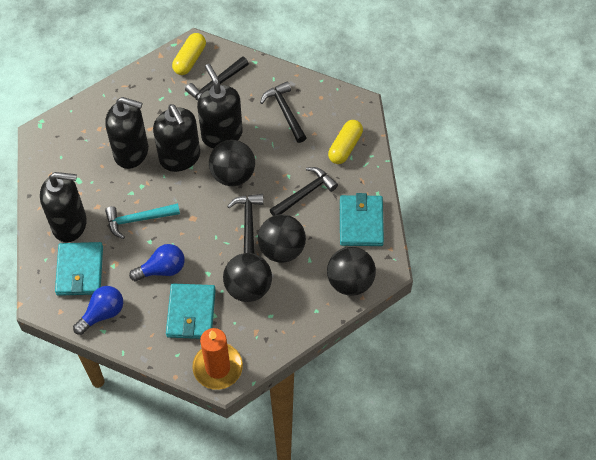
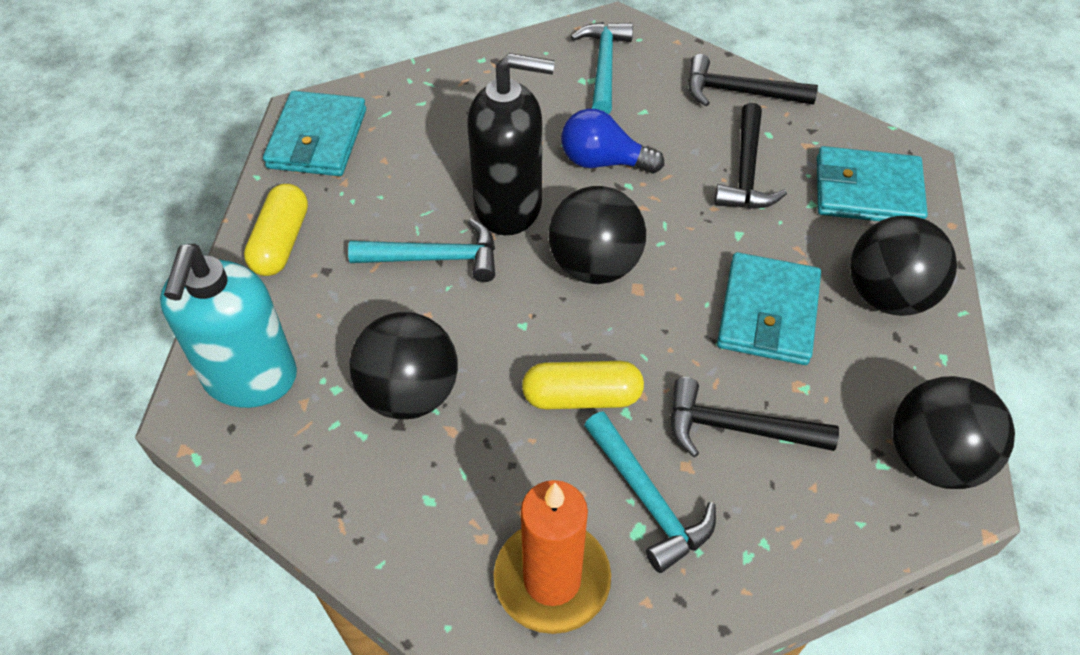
black hammer: [185,56,249,101] [227,194,264,254] [260,82,307,143] [270,167,338,216] = 4 -> [671,377,839,457] [688,54,818,106] [714,103,787,209] = 3
black soap dispenser: [40,172,87,242] [105,97,148,169] [153,104,200,172] [197,64,243,148] = 4 -> [467,53,555,235] = 1
blue light bulb: [73,286,123,335] [129,244,185,281] = 2 -> [561,109,664,173] = 1
turquoise hammer: [105,203,180,239] = 1 -> [348,219,495,282] [571,22,633,114] [584,411,716,573] = 3
turquoise soap dispenser: none = 0 -> [160,244,297,408] = 1

